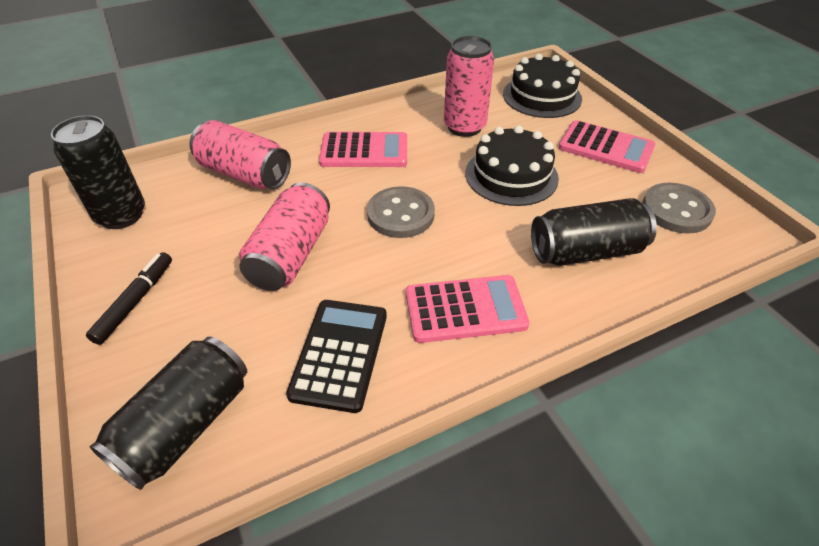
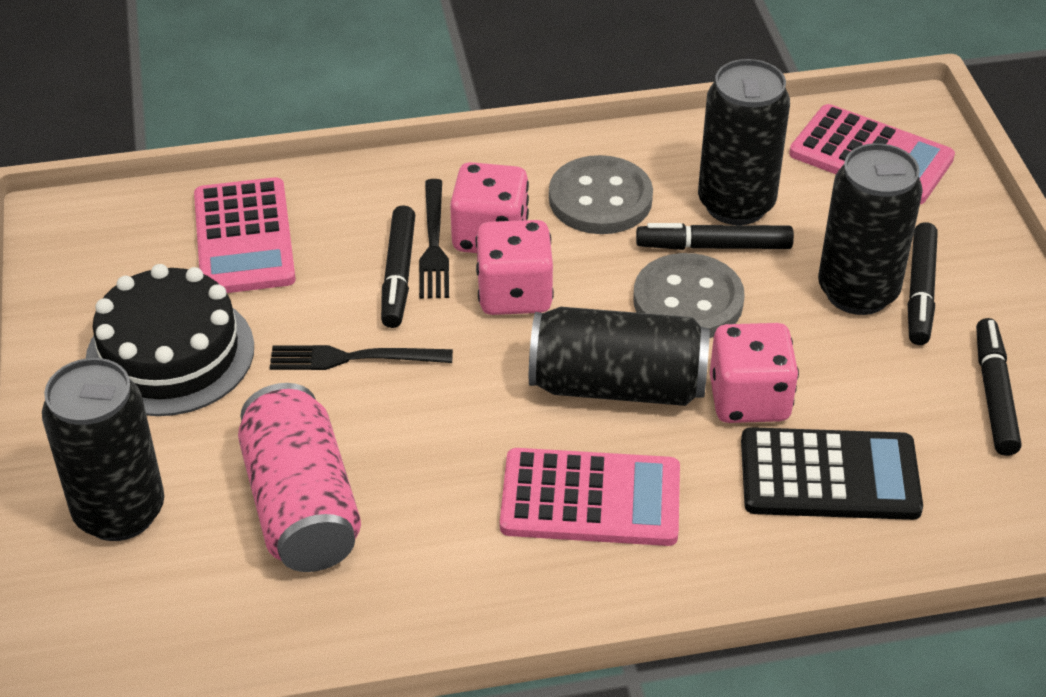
black cake: [466,125,559,206] [503,54,582,118] = 2 -> [86,264,254,416] = 1
black can: [51,115,145,229] [89,337,247,490] [531,198,657,266] = 3 -> [42,358,164,541] [529,307,710,406] [698,59,790,225] [818,143,923,315] = 4
black fork: none = 0 -> [270,345,453,370] [419,179,449,299] = 2
black marker: [86,252,172,345] = 1 -> [381,205,415,328] [636,223,794,250] [908,222,938,345] [976,318,1021,456] = 4
pink can: [189,120,291,190] [239,182,330,291] [444,36,494,137] = 3 -> [238,383,361,572] = 1
pink dice: none = 0 -> [450,162,529,253] [475,220,554,315] [710,323,799,423] = 3

